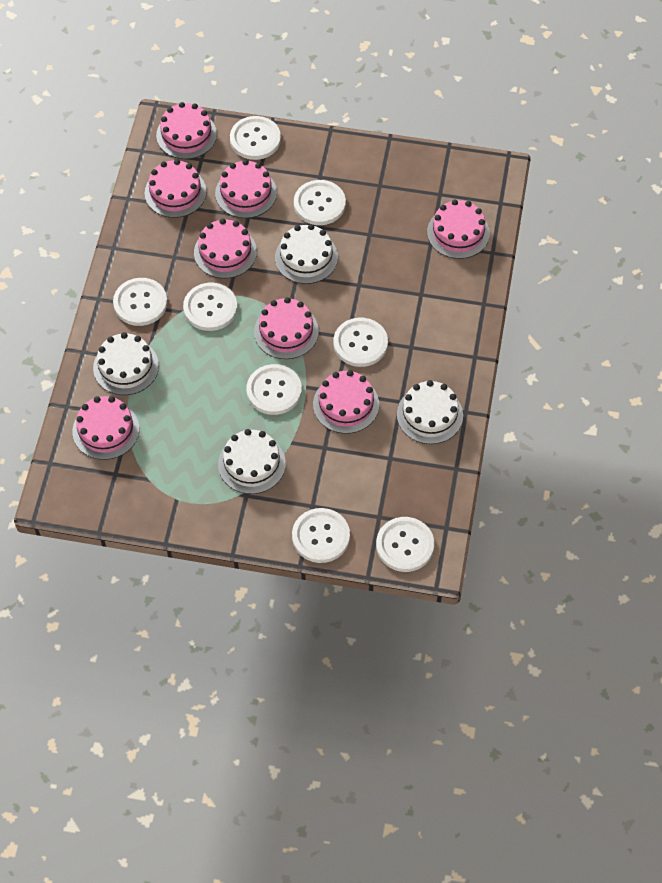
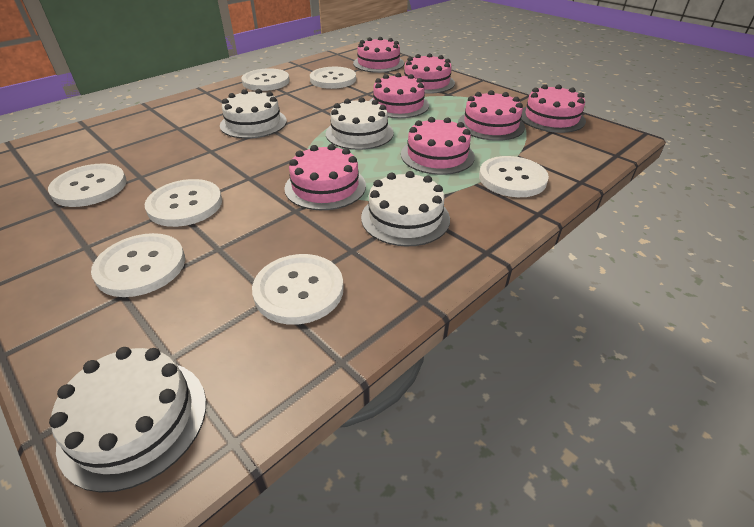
pink cake: [73,396,139,460] [145,159,207,218] [156,102,217,159] [194,218,257,278] [215,160,277,218] [254,297,319,359] [313,370,379,434] [427,199,490,259] = 8 -> [284,144,366,210] [353,37,404,73] [370,73,429,118] [401,117,475,175] [404,53,455,94] [458,90,525,141] [521,84,586,133] = 7
white button: [113,278,167,326] [183,283,237,331] [230,116,281,160] [246,364,302,415] [292,508,350,563] [294,180,346,225] [334,318,388,367] [376,517,434,572] = 8 -> [48,164,127,207] [91,233,185,297] [145,179,222,227] [241,68,290,91] [252,254,344,325] [310,67,356,89] [479,156,549,197] = 7

